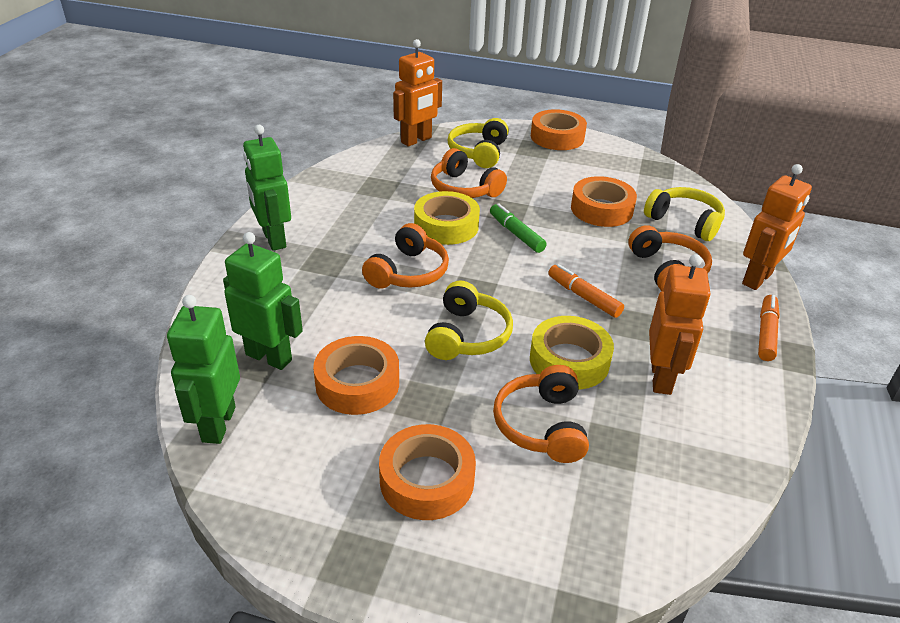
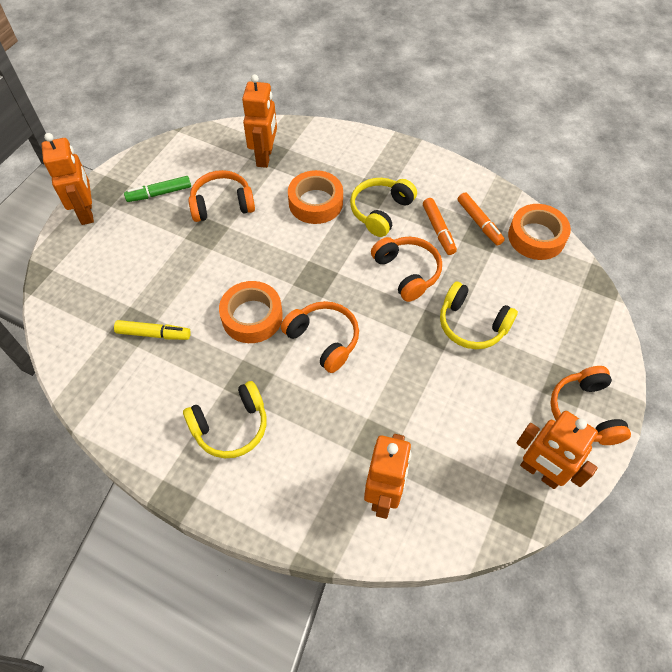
green robot: [167,295,240,444] [223,232,303,370] [243,125,291,251] = 3 -> none = 0
orange robot: [393,39,442,147] [649,254,711,395] [742,164,812,290] = 3 -> [42,133,94,225] [242,74,277,168] [364,434,411,519] [516,411,598,489] = 4
orange tape: [313,336,399,415] [379,424,476,520] [531,109,587,150] [571,176,637,227] = 4 -> [219,281,283,343] [288,170,343,224] [508,204,571,260] = 3
yellow marker: none = 0 -> [114,320,191,340] = 1
yellow tape: [414,191,480,245] [530,316,614,390] = 2 -> none = 0

